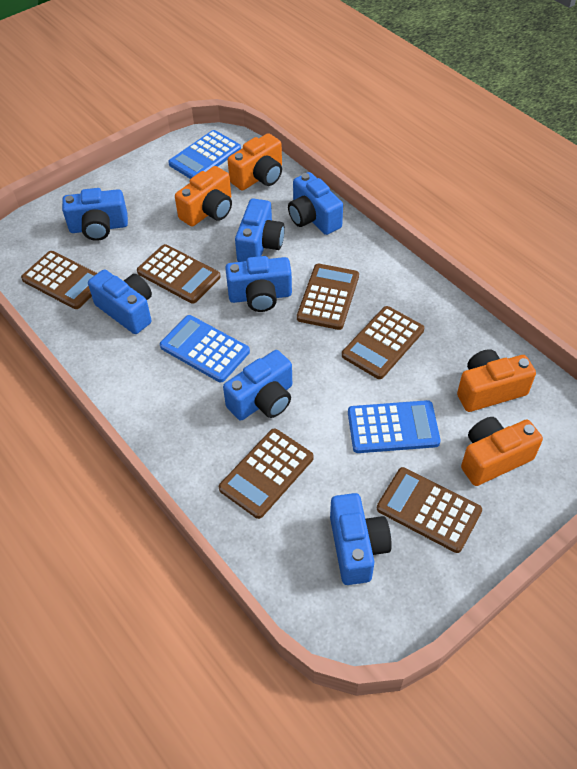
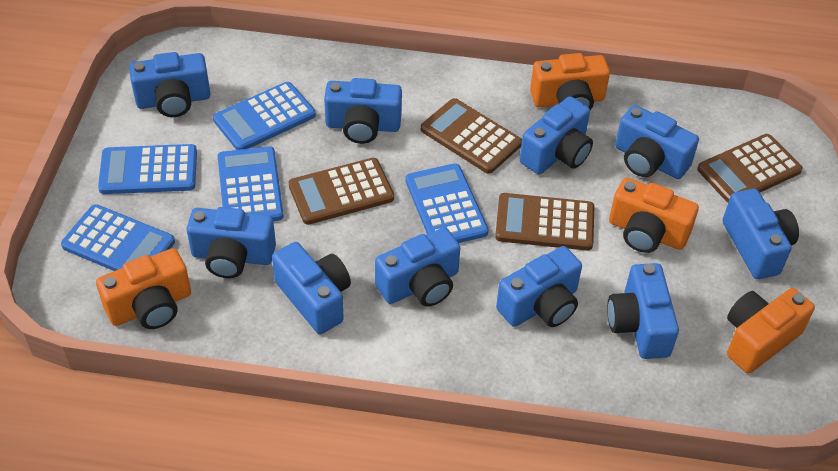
blue calculator: [160,315,250,382] [168,130,241,179] [348,400,441,453] = 3 -> [61,204,175,271] [98,144,197,194] [213,82,316,150] [218,146,284,221] [405,163,489,243] = 5
blue camera: [62,188,128,241] [88,269,152,334] [223,350,292,421] [225,256,292,312] [235,198,285,262] [288,172,343,235] [330,493,392,585] = 7 -> [129,52,211,117] [186,207,276,278] [272,242,351,334] [324,78,402,144] [375,227,460,307] [496,246,582,327] [520,96,593,174] [607,263,679,359] [615,105,699,179] [722,189,799,279] = 10
brown calculator: [21,251,97,309] [137,244,221,304] [219,428,314,519] [297,264,359,330] [342,306,424,379] [377,467,482,553] = 6 -> [289,158,394,225] [421,98,522,174] [495,193,594,251] [697,134,803,203] = 4

